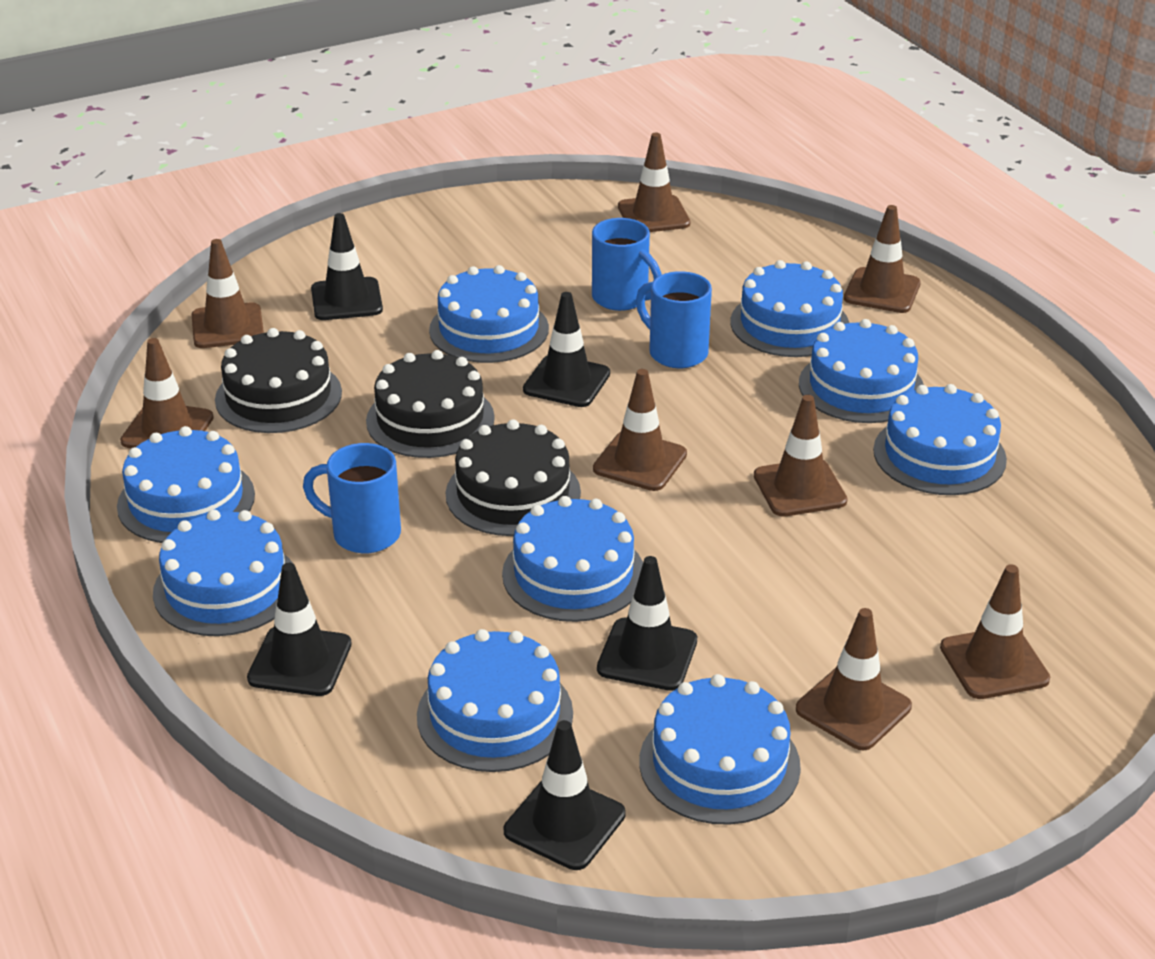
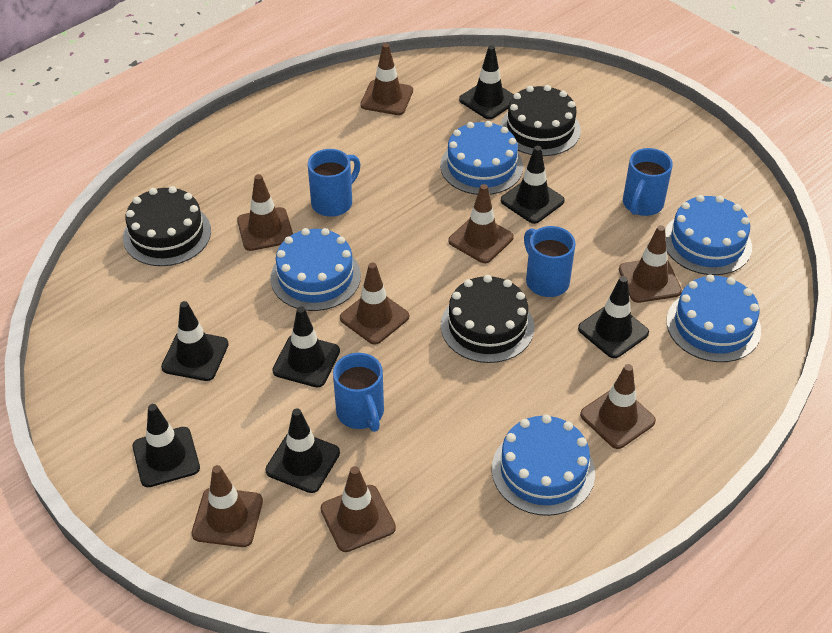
black traffic cone: [247,563,352,696] [311,213,383,320] [504,720,626,870] [523,292,610,407] [597,556,697,691] = 5 -> [132,404,200,487] [161,301,229,381] [265,408,340,493] [272,306,340,387] [459,45,514,119] [501,146,565,224] [578,276,649,358] = 7
blue cake: [117,426,255,543] [153,509,292,636] [417,629,573,772] [429,265,549,363] [502,496,643,622] [639,674,801,825] [730,260,849,357] [799,319,924,423] [873,384,1007,495] = 9 -> [270,228,361,311] [440,121,523,195] [492,414,595,516] [665,195,752,275] [666,274,761,362] = 5
blue mug: [303,443,401,553] [592,218,662,311] [636,271,712,368] = 3 -> [308,149,360,217] [333,353,384,432] [524,226,575,297] [623,148,673,216] = 4

